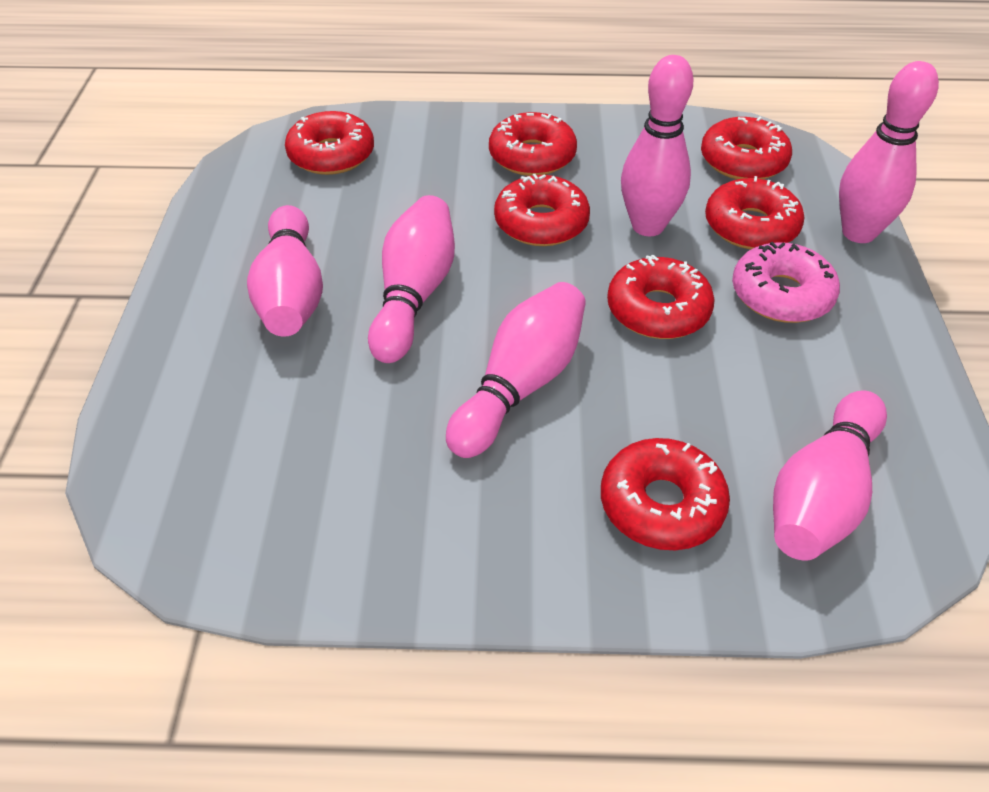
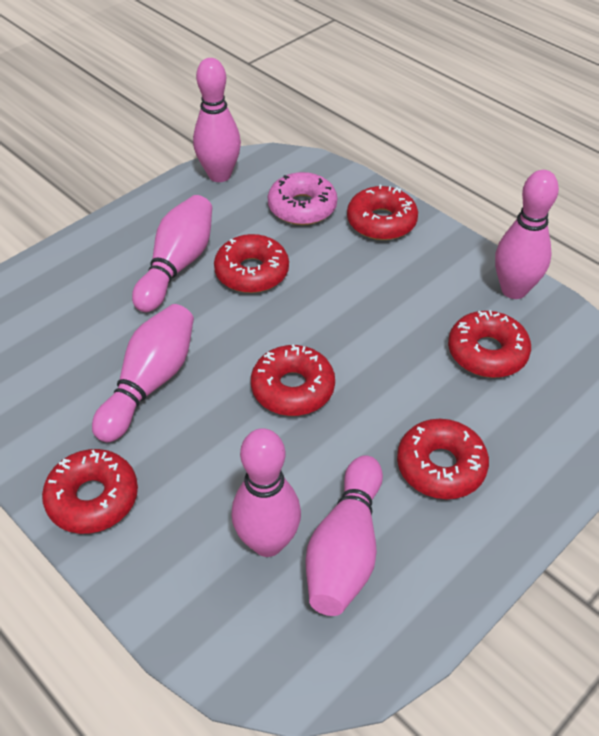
red donut: [285,111,374,175] [489,112,577,176] [494,174,590,246] [601,438,730,550] [607,255,715,339] [701,116,792,179] [705,176,804,250] = 7 -> [42,449,138,534] [214,234,289,293] [251,344,335,416] [347,185,418,240] [397,419,489,499] [448,310,531,378] = 6

